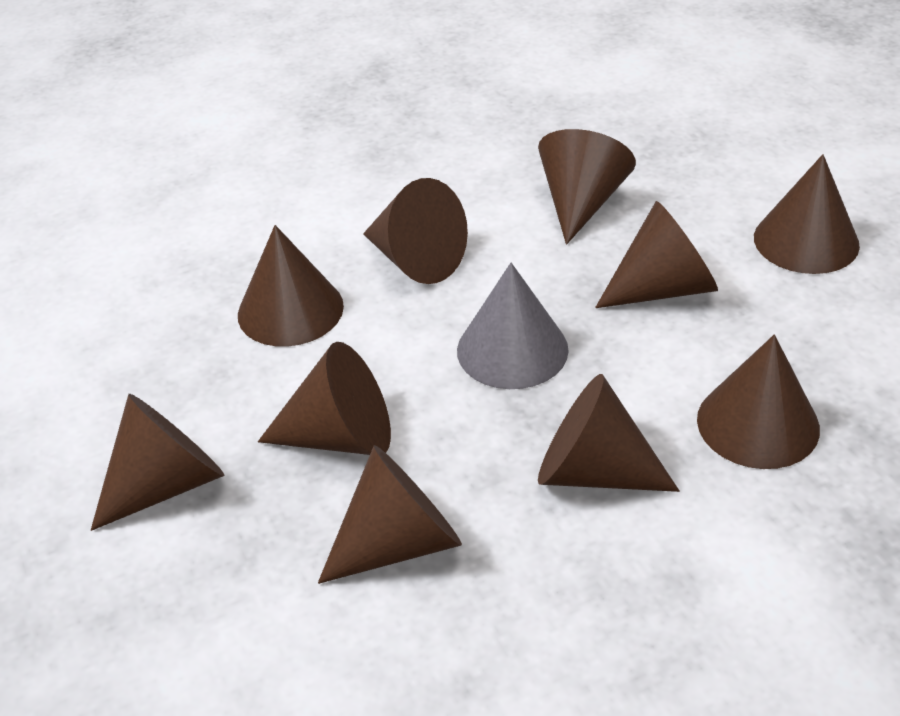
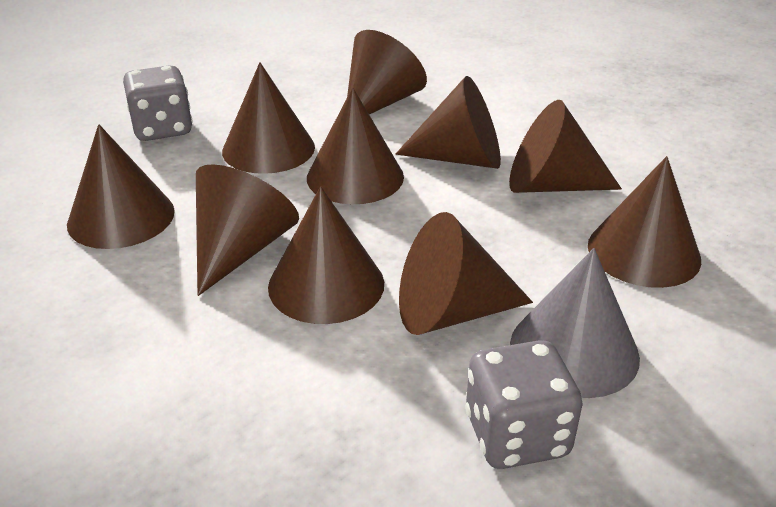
grey dice: none = 0 -> [123,65,193,141] [465,340,583,469] = 2

